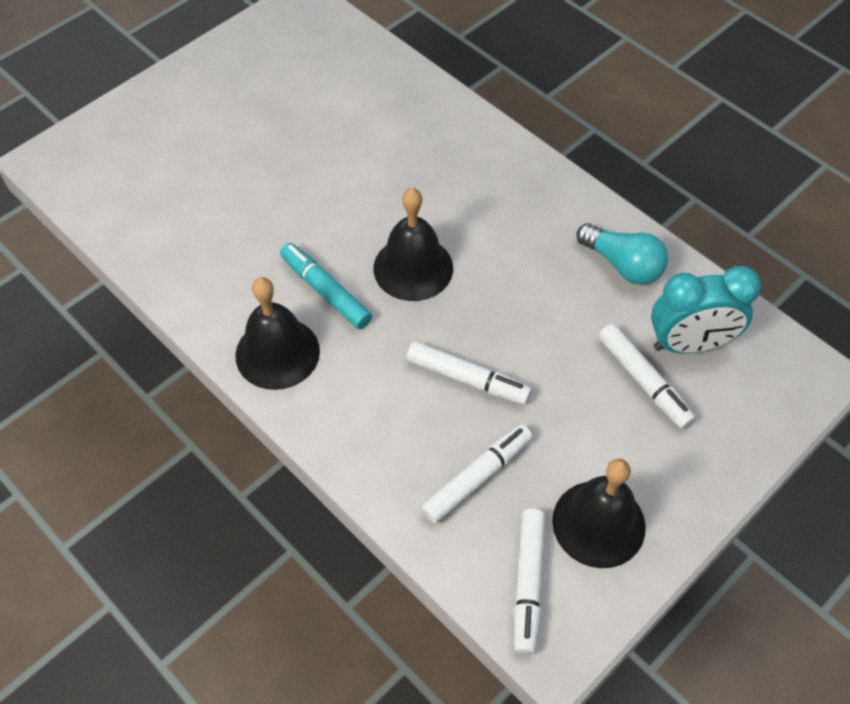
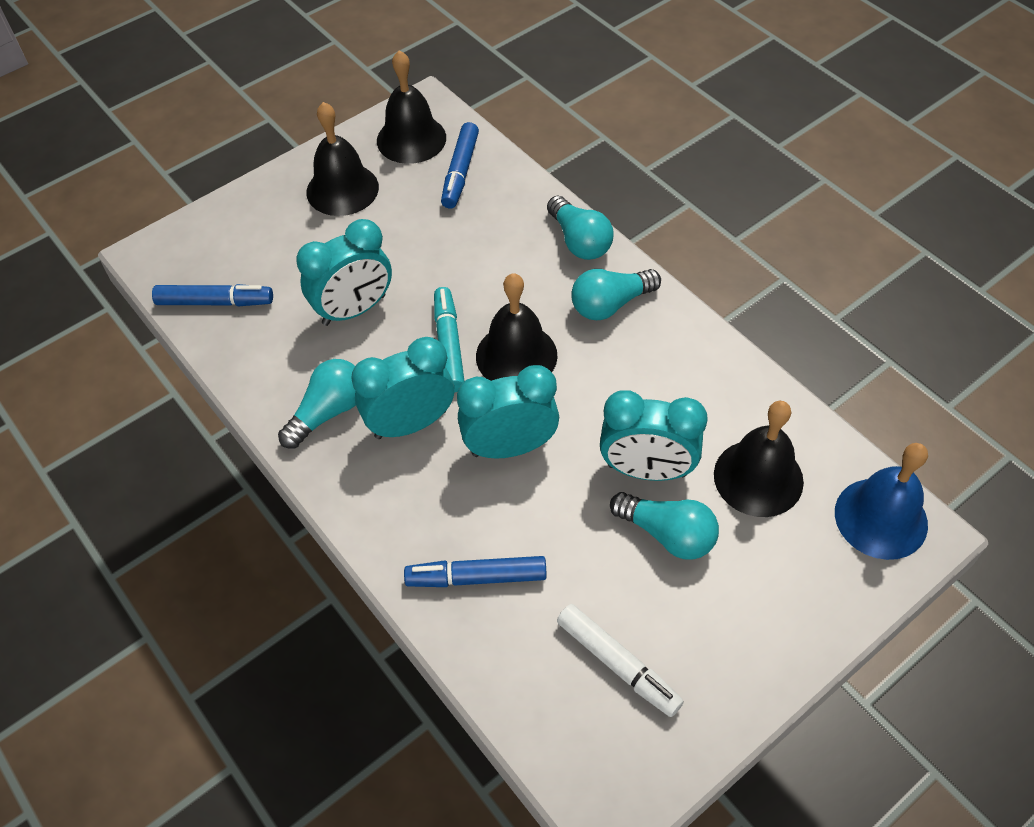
black bell: [235,277,320,390] [374,188,453,301] [552,459,646,568] = 3 -> [307,102,379,216] [377,50,446,164] [476,273,558,381] [714,401,804,517] = 4
blue bell: none = 0 -> [835,443,928,560] = 1
blue marker: none = 0 -> [152,284,273,307] [404,556,547,587] [441,122,479,208] = 3
turquoise clock: [651,266,761,354] = 1 -> [296,219,392,326] [351,337,454,439] [457,365,559,459] [600,390,708,481] = 4
turquoise light bulb: [576,223,668,285] = 1 -> [278,359,356,449] [547,196,614,260] [571,269,661,320] [610,492,719,560] = 4
white marker: [406,341,532,405] [421,424,532,524] [514,509,546,655] [598,324,696,429] = 4 -> [557,604,684,717] = 1

